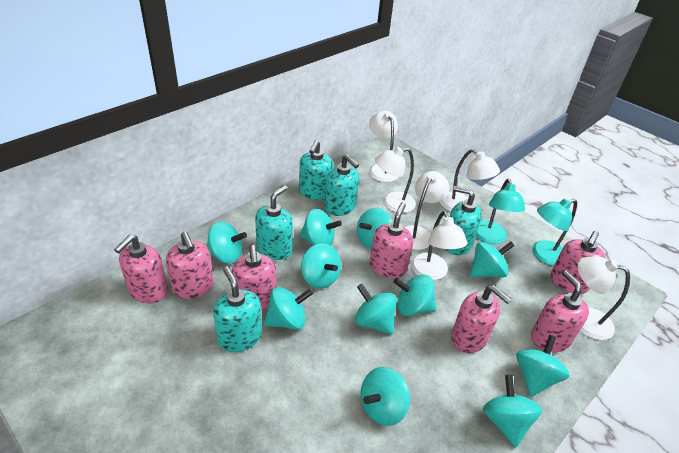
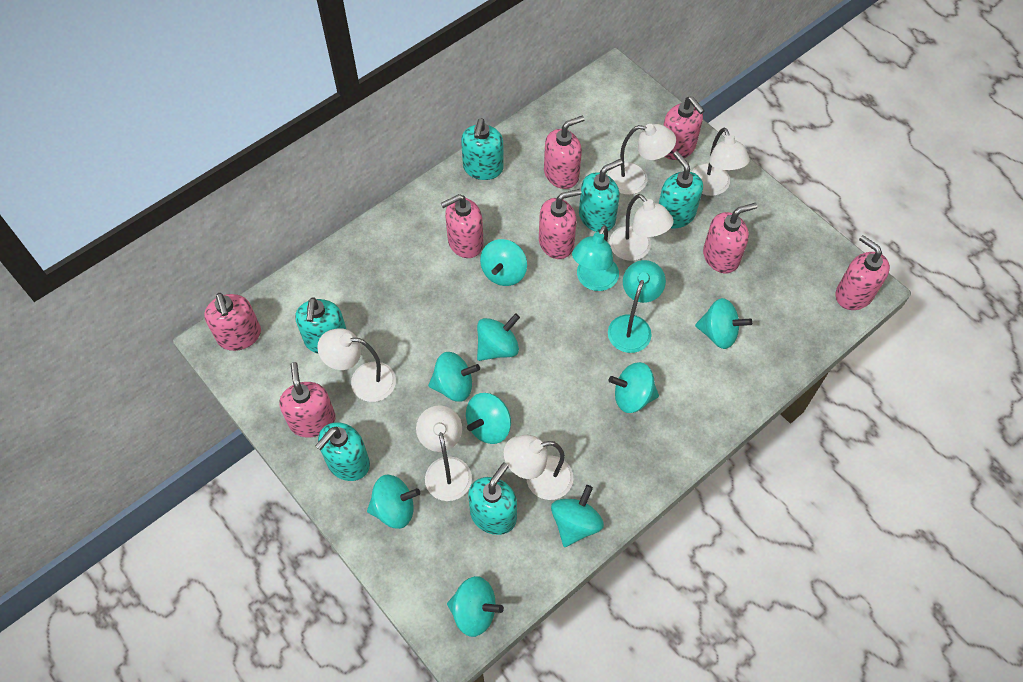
pink soap dispenser: [114,235,168,303] [166,231,214,299] [232,245,277,310] [370,202,413,278] [451,285,512,353] [531,271,589,352] [551,231,606,294] = 7 -> [204,293,261,351] [279,362,336,438] [441,194,483,258] [539,189,581,259] [544,116,585,189] [663,96,705,160] [703,203,757,273] [835,235,890,310] = 8
turquoise soap dispenser: [213,267,262,352] [255,185,293,260] [299,140,334,200] [325,154,359,216] [446,186,482,255] = 5 -> [295,297,346,353] [315,422,370,481] [461,118,504,180] [468,463,517,535] [579,159,622,232] [659,151,703,228] = 6
turquoise spinning top: [207,222,247,264] [264,287,313,330] [299,209,342,246] [301,243,341,289] [355,284,397,335] [357,208,393,249] [361,367,410,426] [393,275,437,316] [470,242,515,278] [483,375,542,448] [516,335,570,397] = 11 -> [367,475,420,529] [428,352,480,402] [447,576,504,637] [466,393,511,444] [477,313,520,361] [480,239,527,286] [551,485,604,547] [609,362,659,413] [695,298,753,349] = 9

